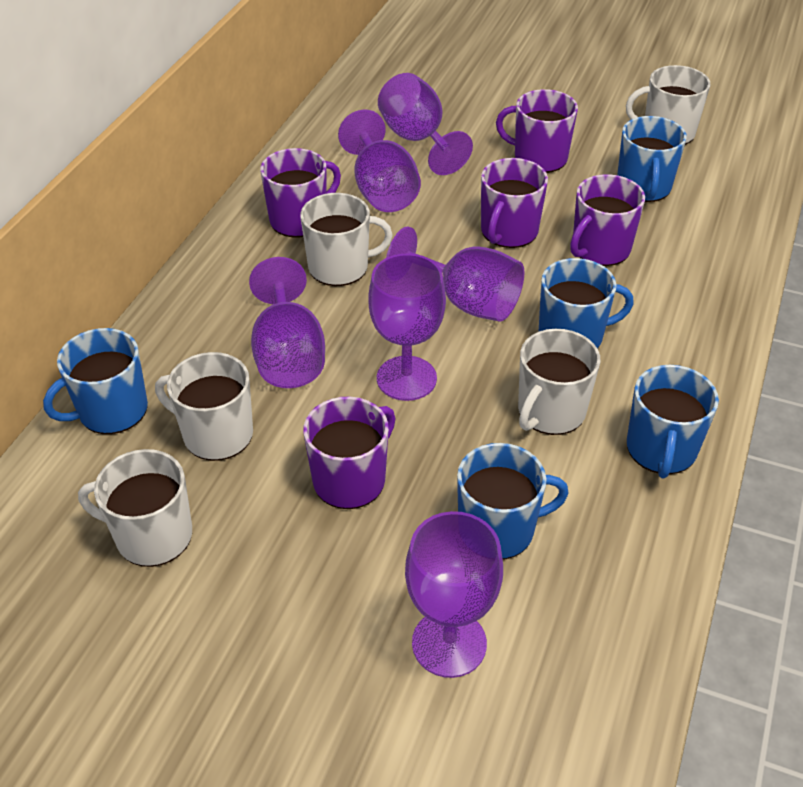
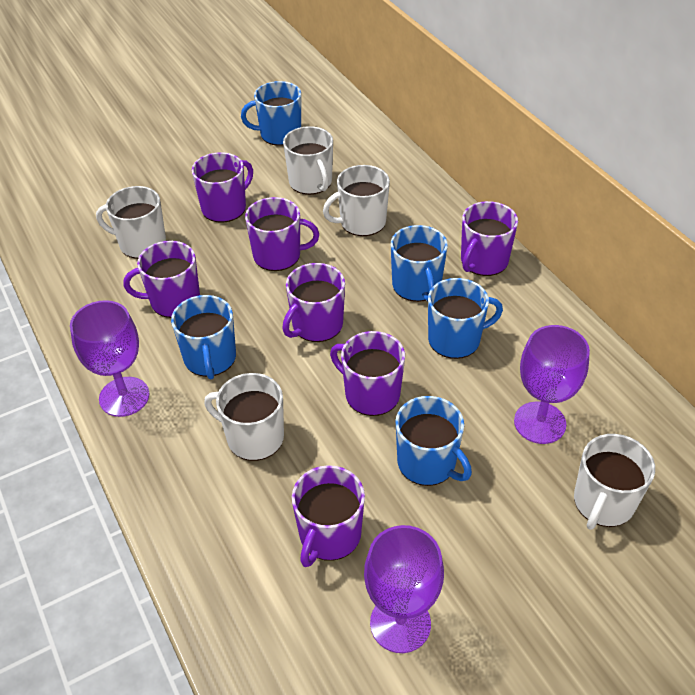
purple goblet: [249,257,325,388] [338,109,421,212] [368,254,446,401] [378,73,473,175] [386,226,524,321] [405,511,503,678] = 6 -> [70,300,149,417] [364,525,444,653] [514,325,590,444] = 3
purple mug: [260,148,341,237] [303,397,396,509] [481,158,548,248] [496,89,578,173] [570,174,645,266] = 5 -> [124,241,200,318] [192,152,253,223] [245,197,319,271] [282,263,345,342] [292,465,365,567] [330,331,405,416] [461,201,518,276] = 7

